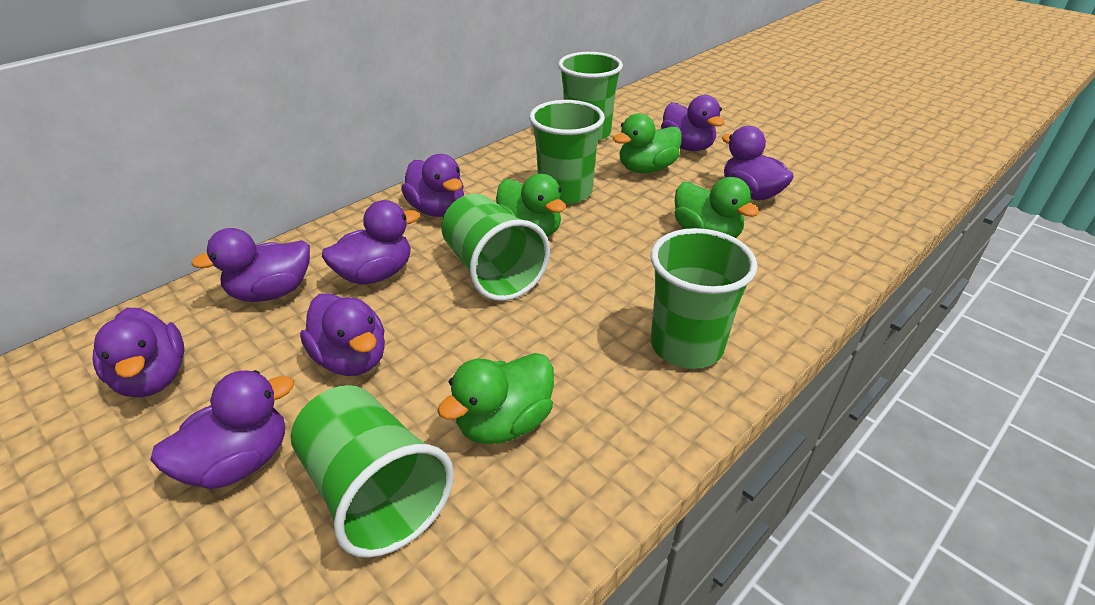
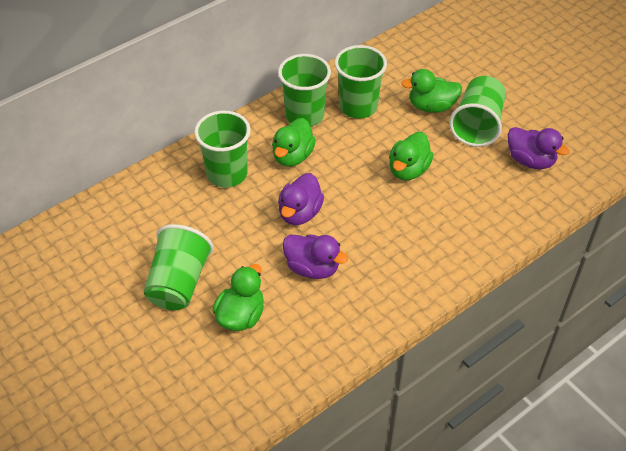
purple duck: [93,308,184,397] [150,370,294,489] [191,228,310,302] [300,293,385,376] [322,200,420,285] [401,154,464,217] [661,95,724,151] [722,126,794,200] = 8 -> [278,173,324,225] [283,234,348,279] [508,127,570,169] = 3

